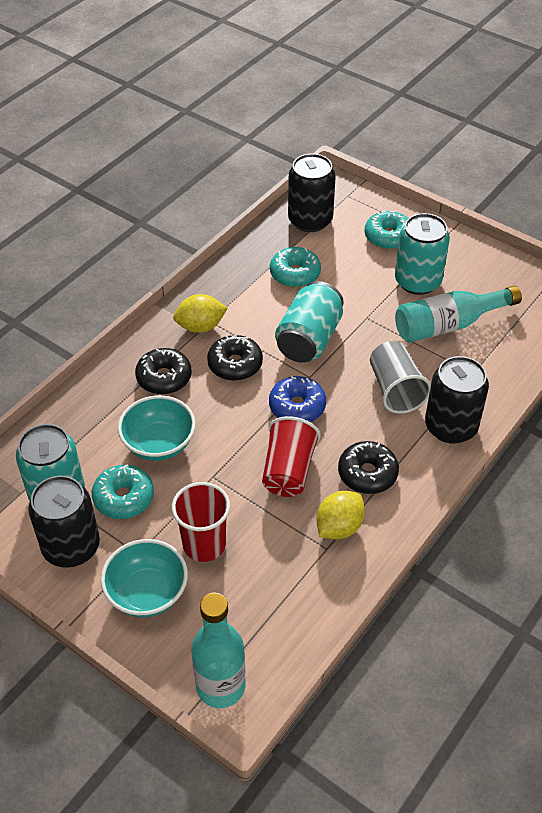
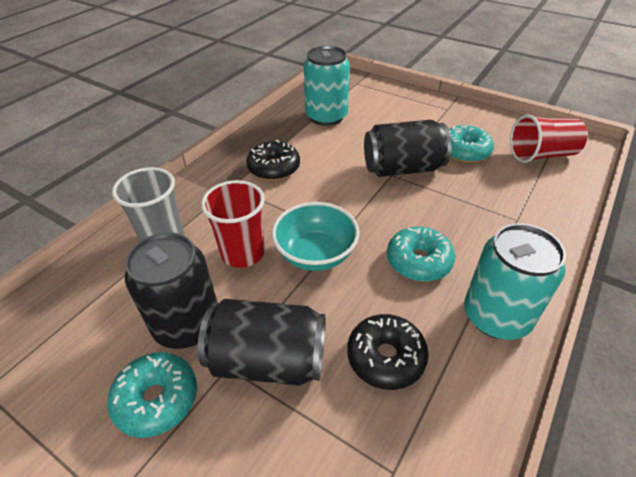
black donut: [135,348,192,395] [207,335,263,381] [338,441,399,494] = 3 -> [246,140,300,181] [347,314,429,390] = 2
blue donut: [269,376,326,422] = 1 -> none = 0
turquoise bottle: [191,593,246,708] [395,286,522,343] = 2 -> none = 0
turquoise bowl: [101,539,188,617] [118,395,196,461] = 2 -> [272,202,359,271] = 1
turquoise can: [16,424,85,501] [275,281,344,363] [395,213,450,295] = 3 -> [304,46,350,126] [464,224,566,340] = 2
yellow lemon: [173,294,228,333] [316,491,365,539] = 2 -> none = 0

